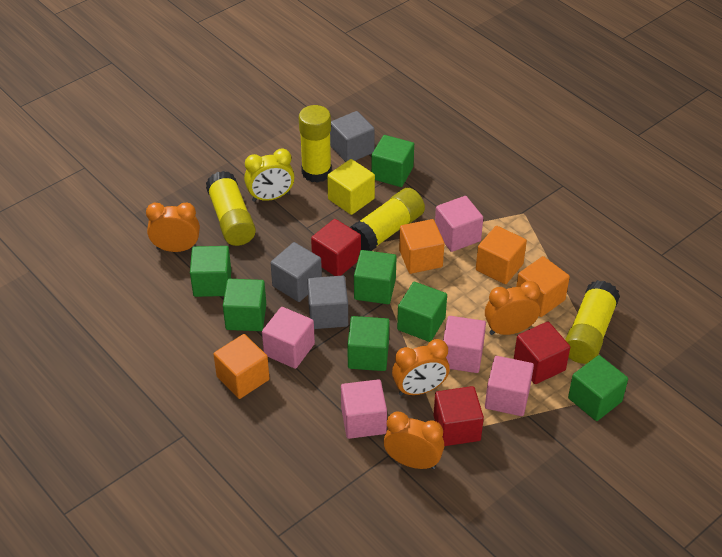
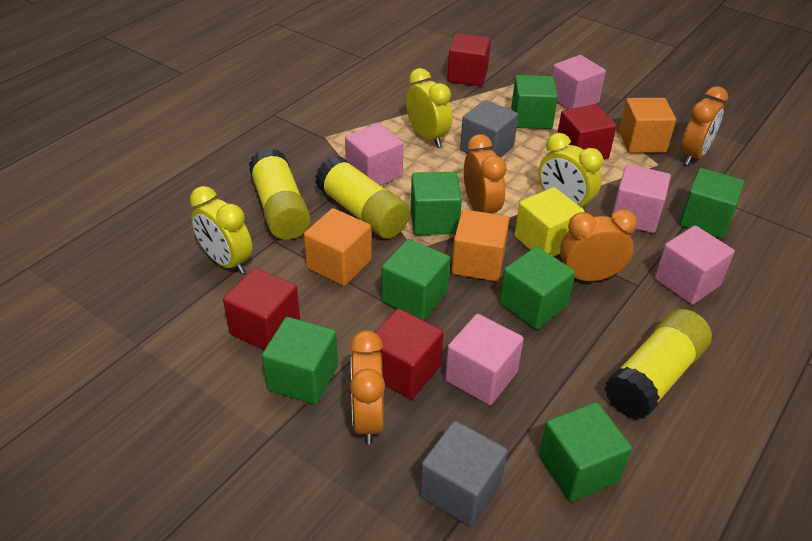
grey cube: [271,242,322,302] [307,275,348,329] [330,111,375,162] = 3 -> [420,421,508,527] [460,100,518,157] = 2
orange cube: [213,334,270,399] [399,219,444,274] [476,226,527,284] [516,256,570,317] = 4 -> [304,208,372,286] [451,210,509,281] [619,98,676,153] = 3
red cube: [311,219,361,276] [434,386,484,446] [514,321,570,384] = 3 -> [223,268,300,350] [375,309,443,400] [447,33,491,86] [558,104,617,159] = 4
yellow clock: [244,148,295,202] = 1 -> [190,186,252,274] [406,68,452,147] [538,133,603,213] = 3
yellow glue stick: [206,171,256,246] [299,105,332,183] [350,188,425,251] [565,280,620,364] = 4 -> [249,148,311,240] [315,156,410,239] [604,309,712,420] = 3

